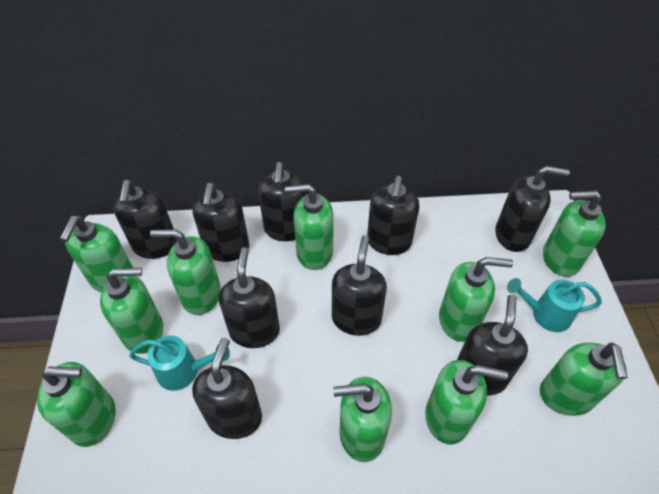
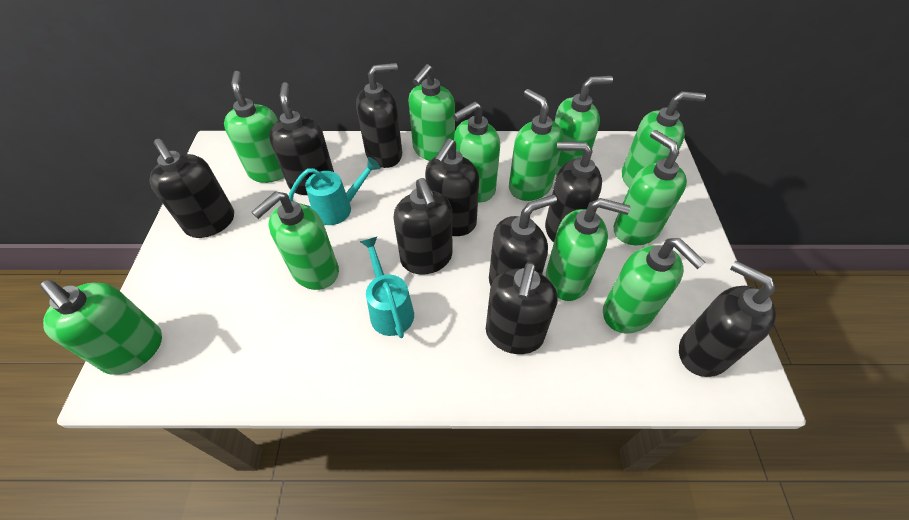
green soap dispenser: [37,362,116,447] [60,215,133,293] [100,268,163,354] [150,229,221,315] [285,184,334,270] [333,377,392,462] [425,360,508,444] [439,257,513,342] [540,342,628,416] [543,190,606,277] = 10 -> [40,280,162,375] [224,71,284,183] [251,191,339,290] [408,64,455,161] [453,101,500,202] [509,89,563,201] [546,198,631,301] [555,76,613,175] [603,238,706,334] [614,130,687,245] [622,91,706,187] = 11

